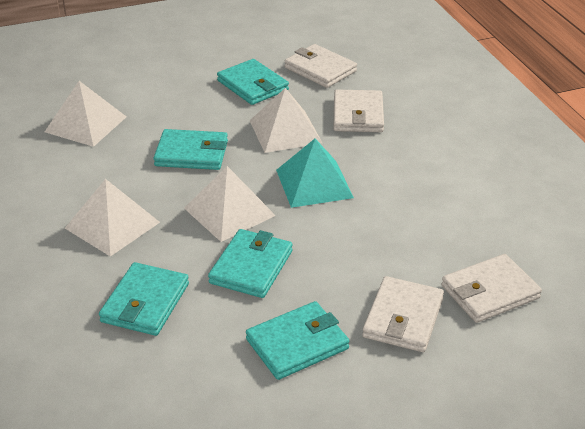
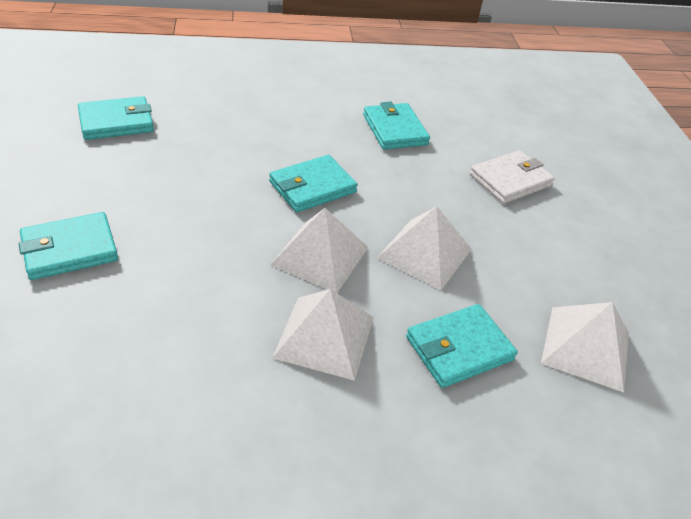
turquoise pyramid: [276,139,354,208] = 1 -> none = 0
white wallet: [285,44,357,88] [334,90,384,132] [362,276,444,352] [441,254,542,323] = 4 -> [470,150,555,204] = 1

